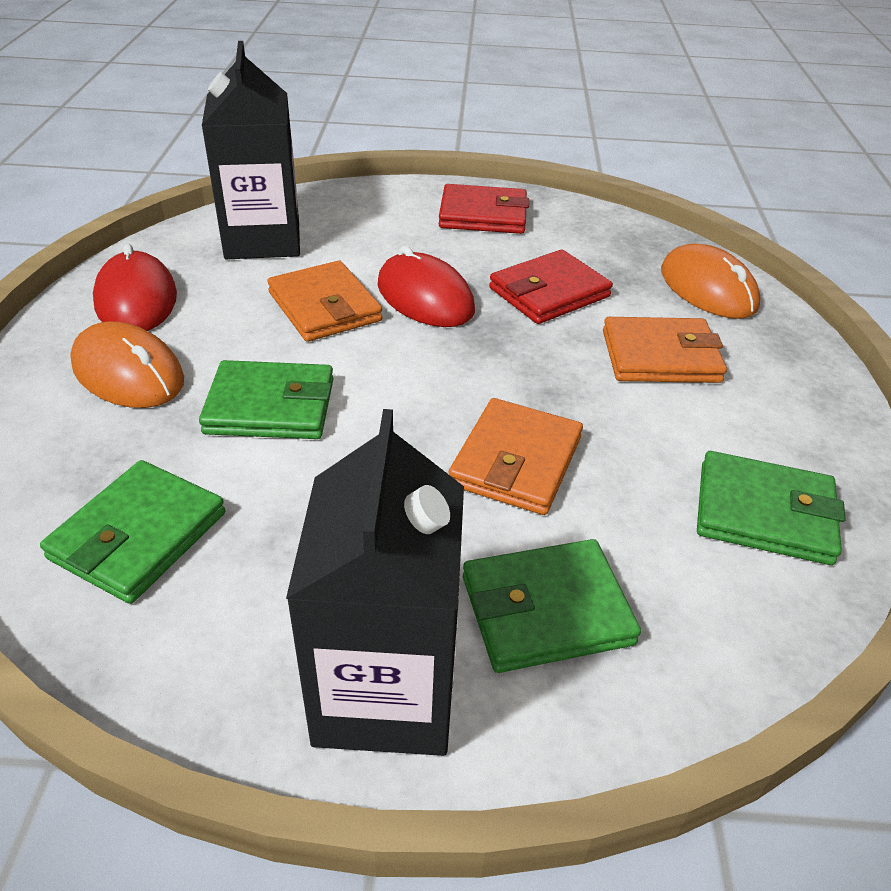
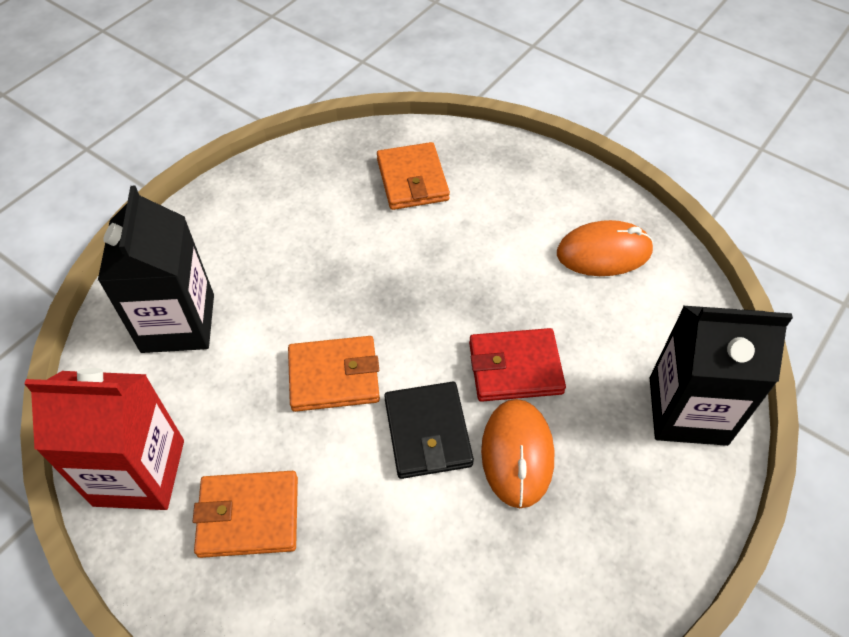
black wallet: none = 0 -> [384,382,474,479] = 1
green wallet: [40,460,225,604] [199,360,333,439] [463,539,641,673] [697,451,846,565] = 4 -> none = 0
red carton: none = 0 -> [24,368,184,510] = 1
red mouse: [93,243,177,331] [377,246,475,327] = 2 -> none = 0
red wallet: [439,184,529,234] [489,250,613,324] = 2 -> [469,328,566,402] = 1

